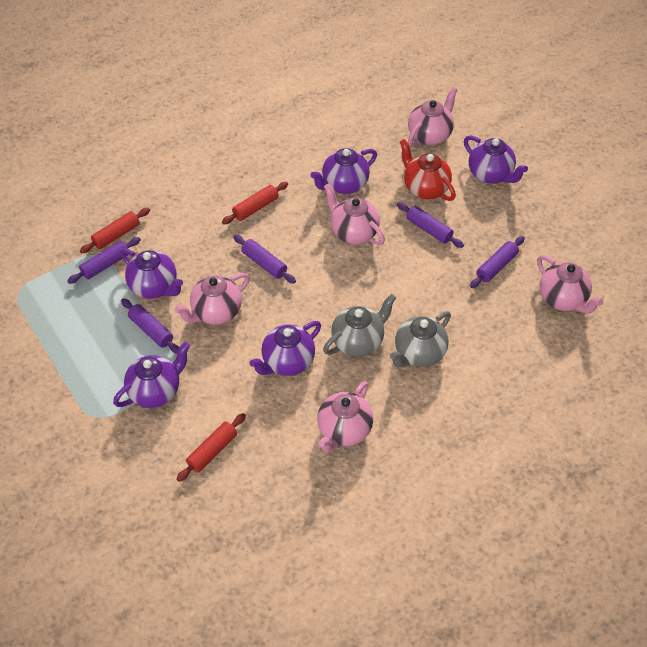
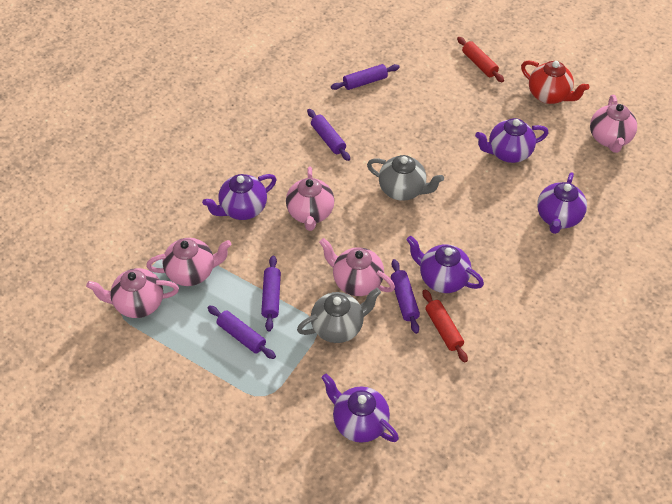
red rolling pin: [80,208,150,253] [176,413,246,482] [222,182,288,224] = 3 -> [423,289,468,362] [457,37,504,82] = 2

